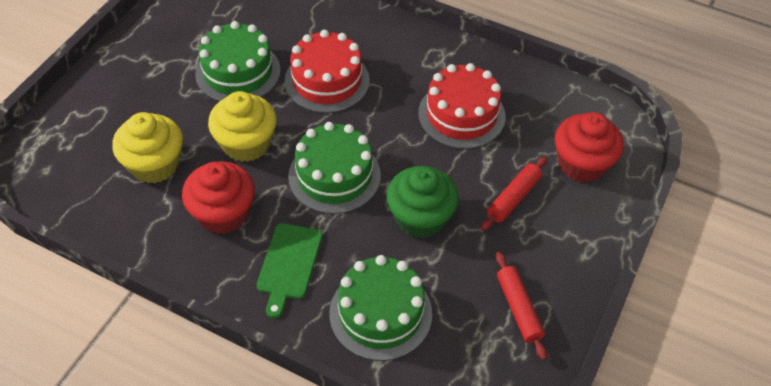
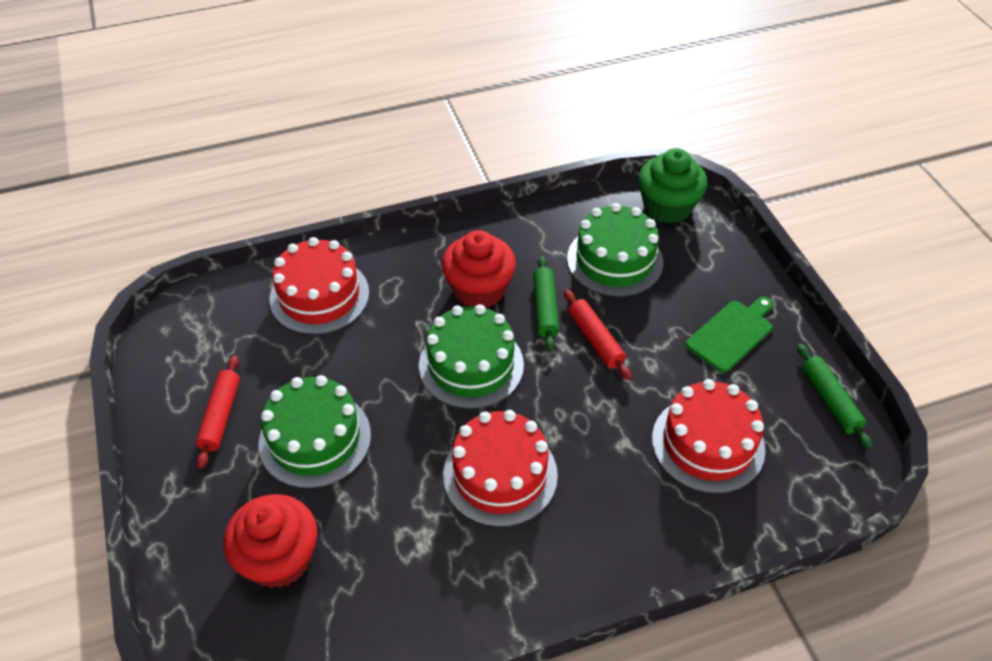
green rolling pin: none = 0 -> [533,256,559,352] [797,344,873,449] = 2
red cake: [284,30,370,113] [418,63,506,149] = 2 -> [269,237,369,335] [443,410,558,527] [652,379,765,494] = 3
yellow cupcake: [112,112,183,184] [208,91,276,162] = 2 -> none = 0

